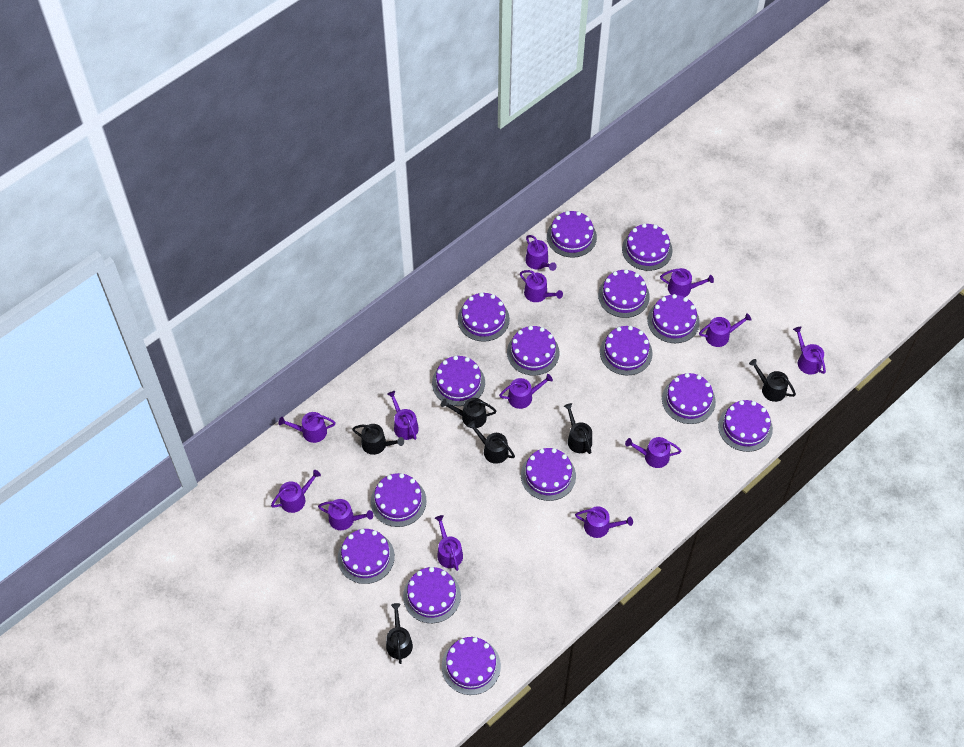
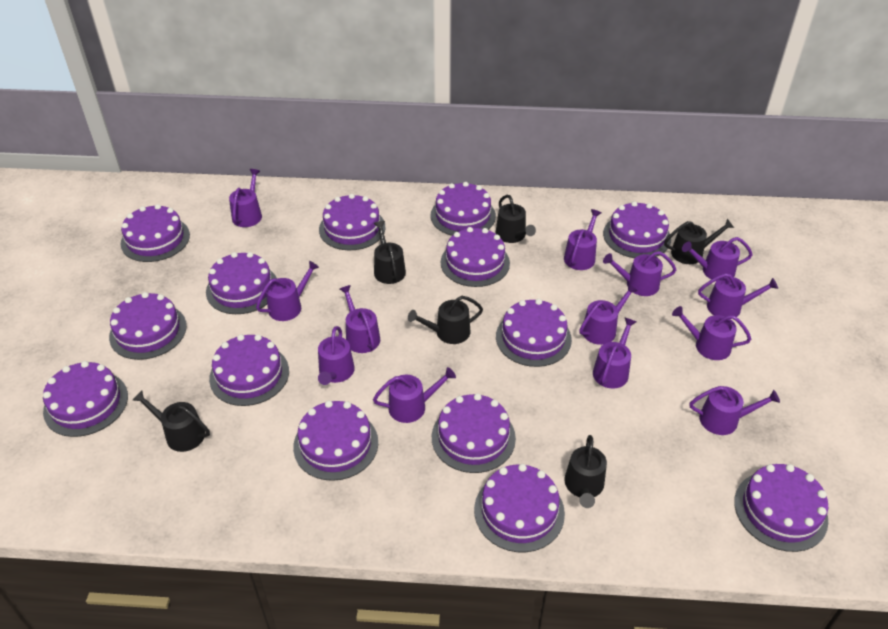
purple cake: [338,529,395,584] [371,473,427,527] [403,567,461,623] [432,356,485,406] [442,637,501,695] [458,292,510,342] [507,326,560,375] [521,448,576,501] [547,211,597,258] [598,269,650,318] [600,326,653,375] [622,224,673,271] [647,294,700,343] [662,373,716,424] [718,400,773,452] = 15 -> [43,361,128,437] [109,292,187,360] [120,204,190,262] [206,252,277,314] [209,334,289,406] [293,401,378,481] [319,194,386,250] [431,182,496,236] [432,393,516,473] [441,227,510,287] [474,464,565,552] [496,299,572,367] [603,201,671,258] [734,464,828,552] = 14

